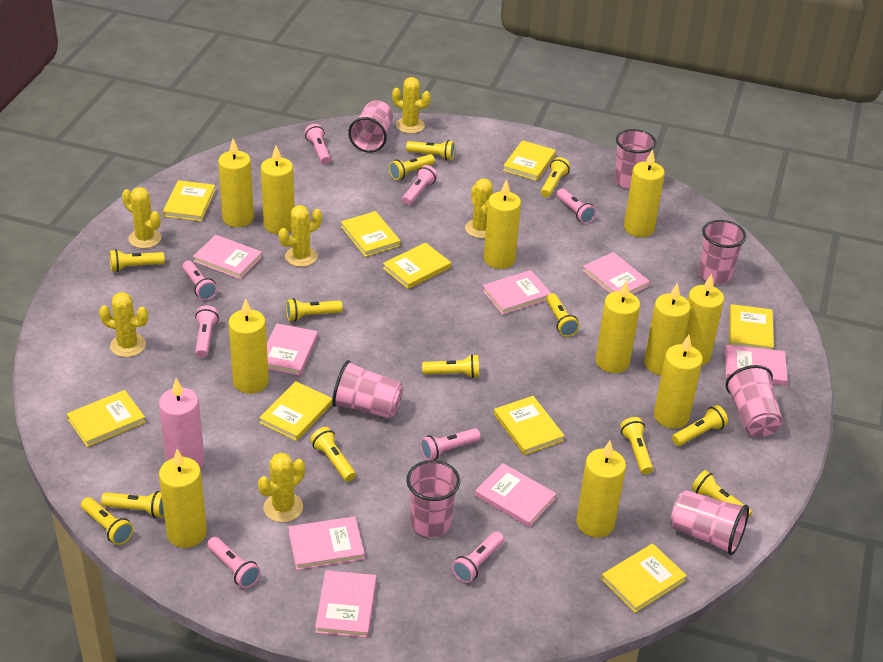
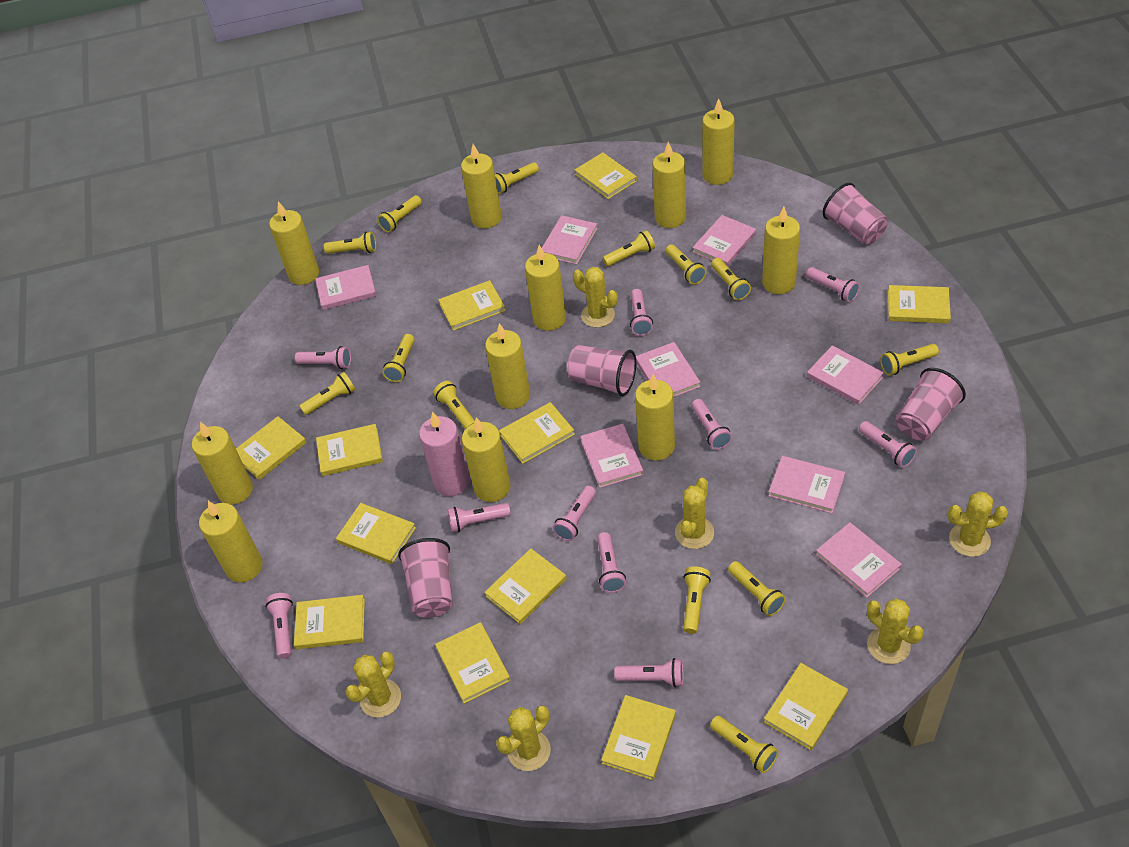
pink cup: [332,360,404,419] [348,100,393,153] [406,460,460,538] [614,129,656,189] [671,490,749,555] [699,220,746,284] [726,365,783,437] = 7 -> [398,538,453,618] [567,345,636,396] [822,183,888,245] [896,368,966,441] = 4
pink flashlight: [182,261,217,300] [195,306,219,357] [207,537,261,588] [305,124,331,164] [402,165,438,205] [420,428,480,460] [452,532,504,583] [556,188,596,224] = 8 -> [265,593,293,659] [295,346,351,369] [448,503,511,532] [552,486,596,541] [597,532,626,593] [614,658,684,687] [630,289,653,336] [691,399,732,450] [806,267,860,302] [859,421,917,468] = 10
yellow book: [67,390,146,447] [163,180,216,221] [259,381,332,441] [341,211,401,257] [383,242,451,289] [494,396,565,455] [503,140,556,181] [601,543,687,613] [730,304,774,350] = 9 -> [236,416,307,480] [294,595,365,649] [316,424,383,476] [336,503,416,564] [435,622,510,704] [438,280,506,331] [484,548,566,624] [499,402,575,464] [575,152,637,199] [601,695,676,780] [764,663,848,750] [888,285,951,323] = 12

